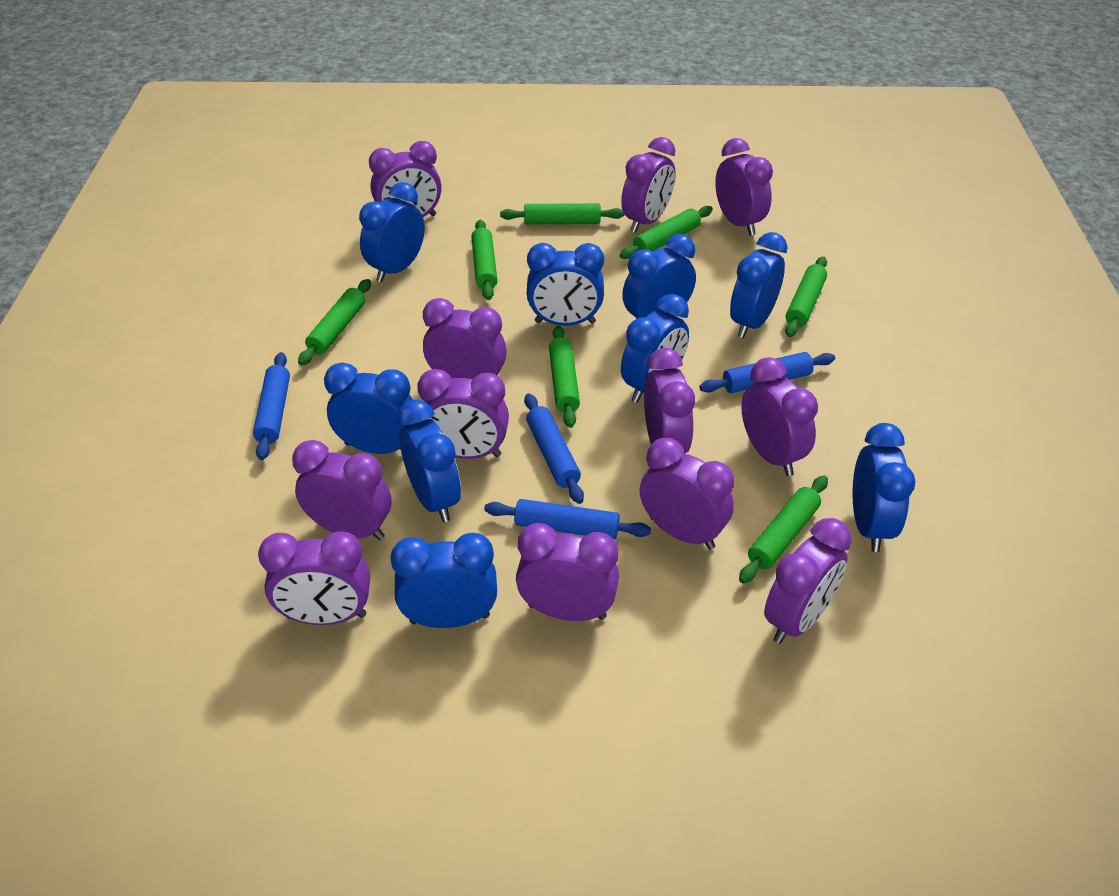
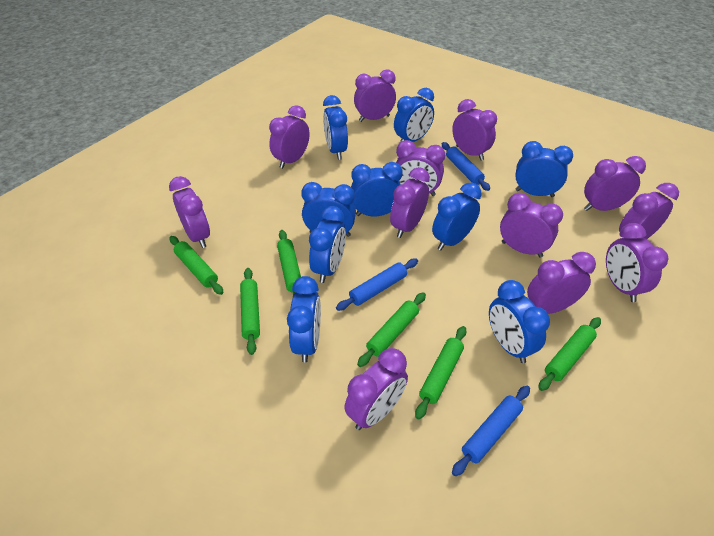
blue rolling pin: [253,352,290,460] [484,499,651,540] [524,394,584,504] [700,352,835,393] = 4 -> [336,259,418,311] [442,142,490,191] [452,386,530,476] = 3
green rolling pin: [298,279,371,366] [471,220,497,300] [500,203,625,224] [549,326,580,428] [620,206,713,259] [739,475,828,584] [785,256,827,337] = 7 -> [170,236,223,295] [240,268,260,355] [277,230,301,296] [357,292,426,367] [415,326,467,419] [538,317,601,391] = 6

